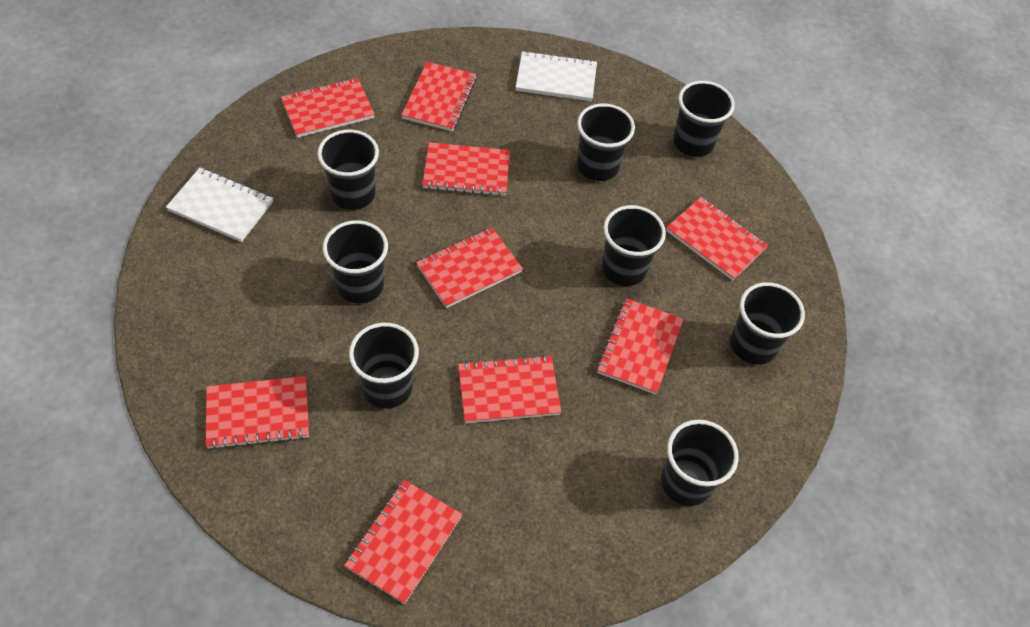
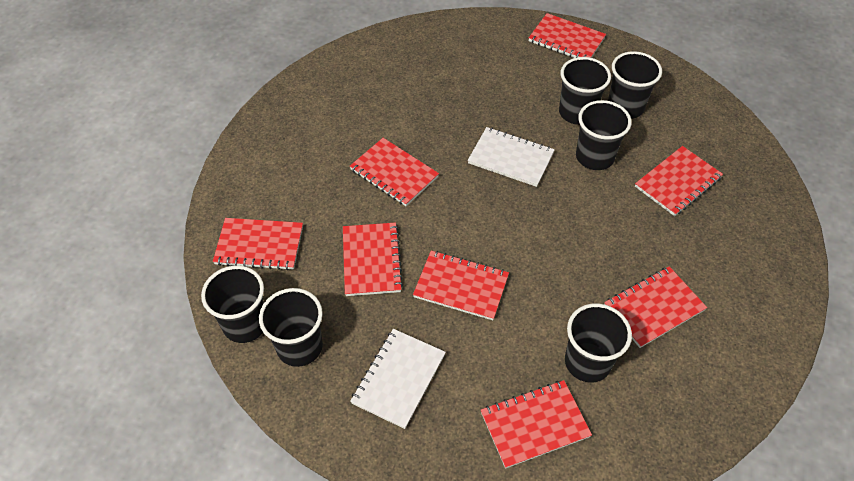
black cup: [318,130,379,210] [323,220,388,304] [349,323,419,408] [577,104,635,181] [602,205,666,286] [661,420,739,506] [673,81,735,157] [730,282,805,365] = 8 -> [201,266,264,343] [259,288,323,367] [559,57,611,125] [565,303,632,383] [576,100,632,170] [608,51,662,119] = 6
red notebook: [206,376,309,450] [281,78,375,138] [344,480,463,604] [401,62,477,131] [416,227,523,308] [422,142,510,196] [458,355,561,423] [597,298,684,395] [666,197,768,280] = 9 -> [213,218,303,270] [343,222,403,296] [350,138,439,206] [413,251,509,320] [481,380,592,469] [529,13,606,58] [604,266,707,348] [635,146,723,216] = 8

